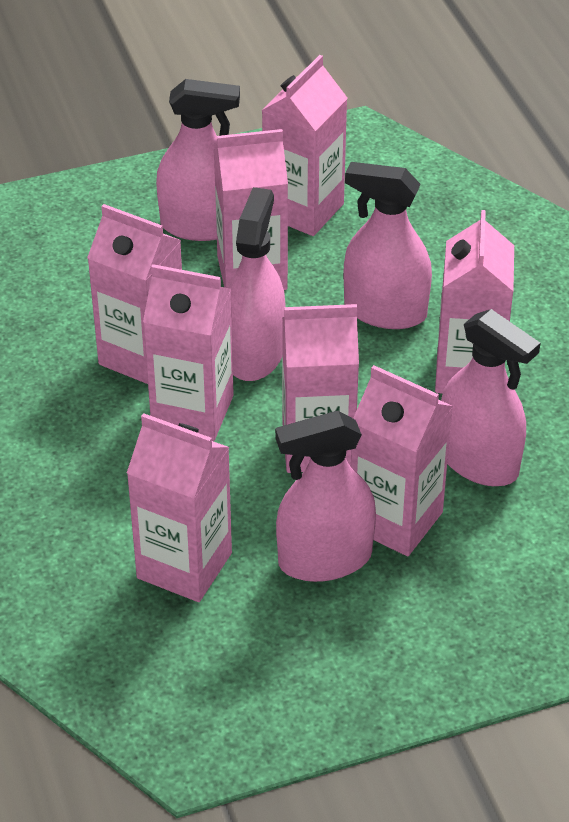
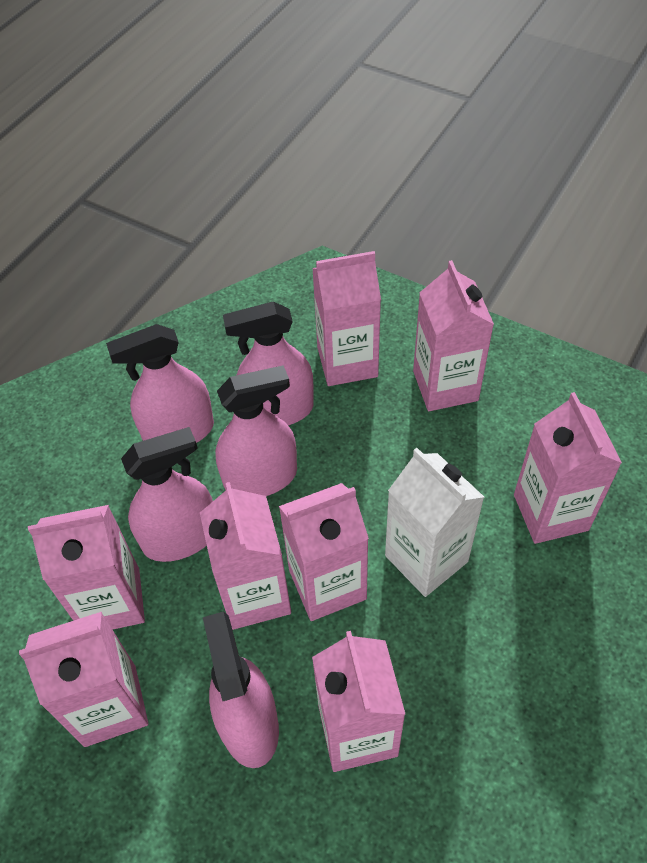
white carton: none = 0 -> [385,448,484,597] = 1

